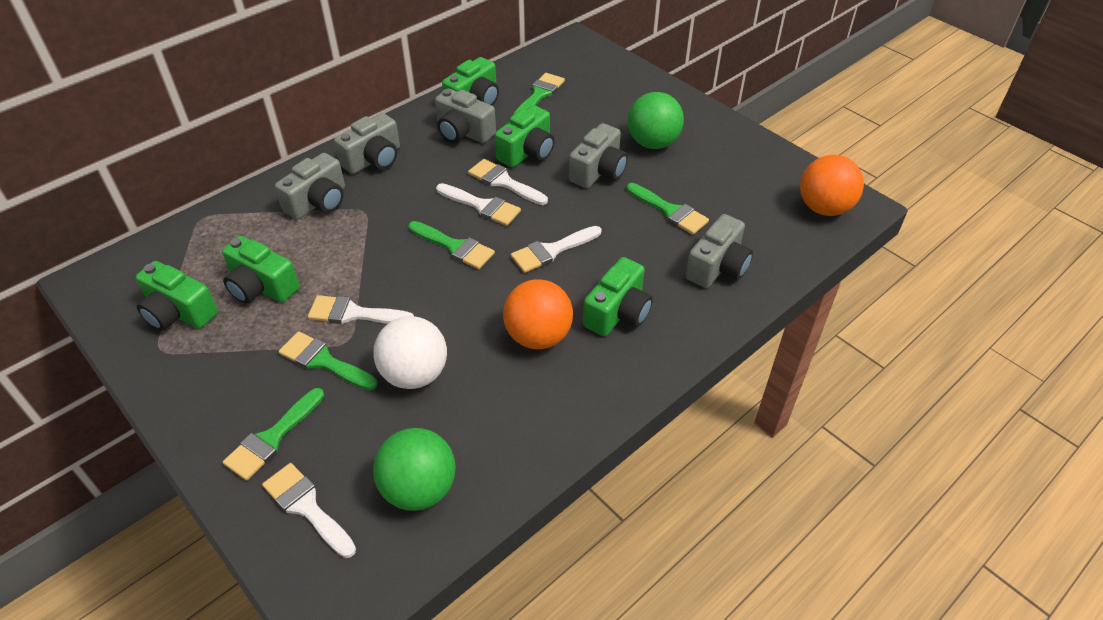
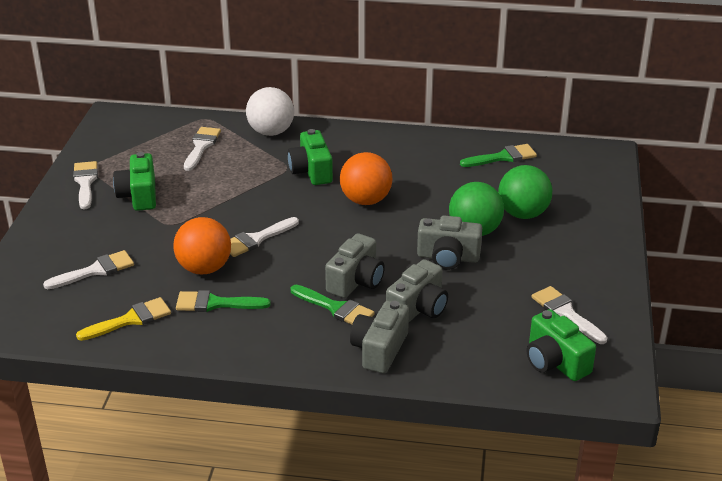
green brush: [223,388,324,481] [279,331,377,390] [408,221,495,269] [513,73,565,115] [626,183,709,235] = 5 -> [176,290,271,312] [291,285,375,325] [460,144,537,167] = 3
green camera: [136,261,218,331] [222,236,299,304] [442,57,499,106] [495,105,555,167] [583,257,653,336] = 5 -> [113,152,156,211] [288,129,333,185] [527,309,596,381] = 3
grey camera: [275,153,345,220] [334,113,400,174] [435,89,496,143] [569,123,628,188] [685,214,753,288] = 5 -> [325,233,385,298] [350,301,409,374] [386,259,448,322] [417,216,482,270] = 4
yellow brush: none = 0 -> [76,297,171,341] = 1

